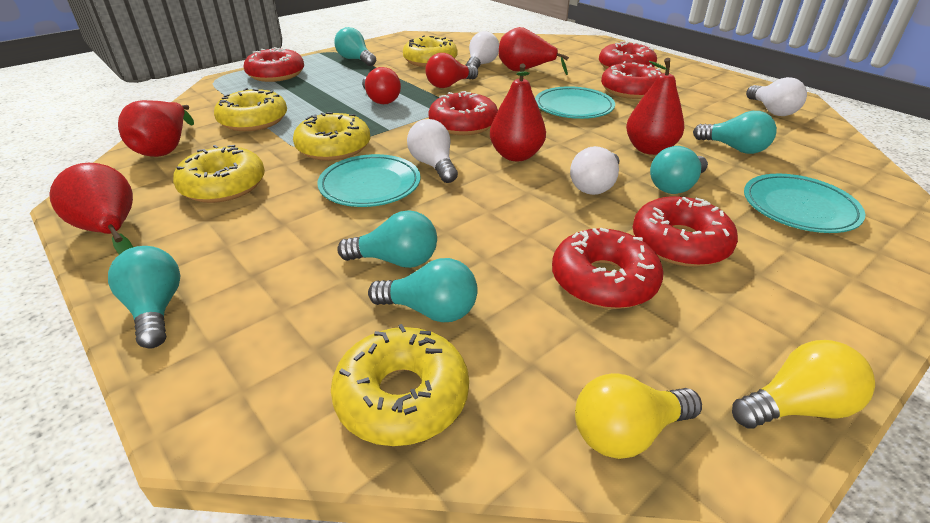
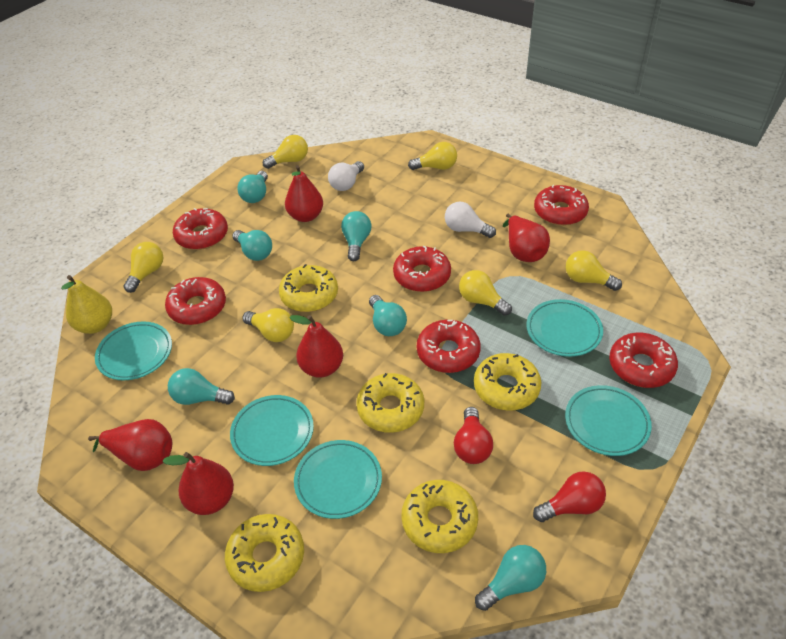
turquoise plate: [317,154,421,207] [535,86,615,119] [744,174,866,233] = 3 -> [95,321,172,380] [230,395,314,466] [294,440,382,519] [527,299,603,357] [565,385,652,456] = 5
white light bulb: [407,119,458,183] [466,31,499,69] [570,146,619,195] [746,77,807,116] = 4 -> [328,161,364,191] [445,201,496,238] = 2
yellow light bulb: [575,373,702,459] [732,340,875,429] = 2 -> [123,242,164,293] [242,308,294,342] [263,135,308,169] [408,142,457,170] [459,270,512,316] [565,250,622,291] = 6
yellow pear: none = 0 -> [61,275,112,334] = 1

